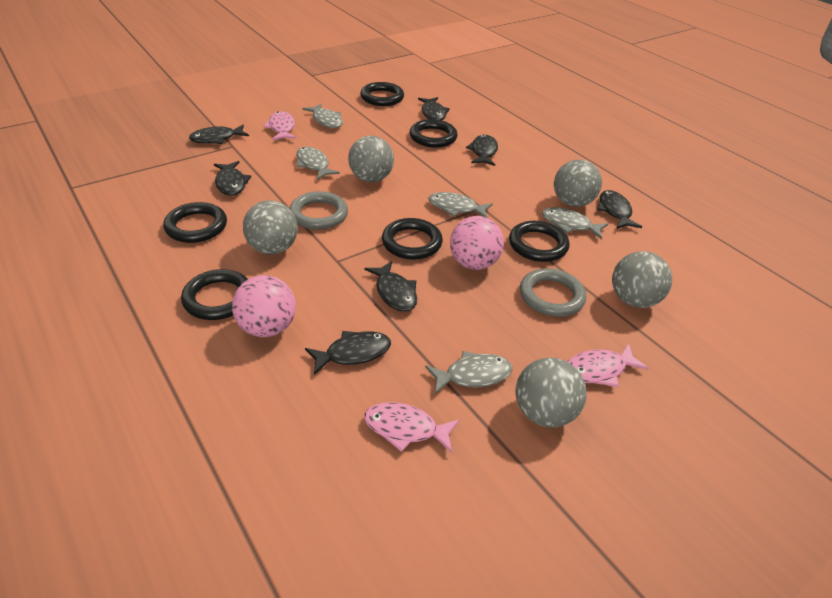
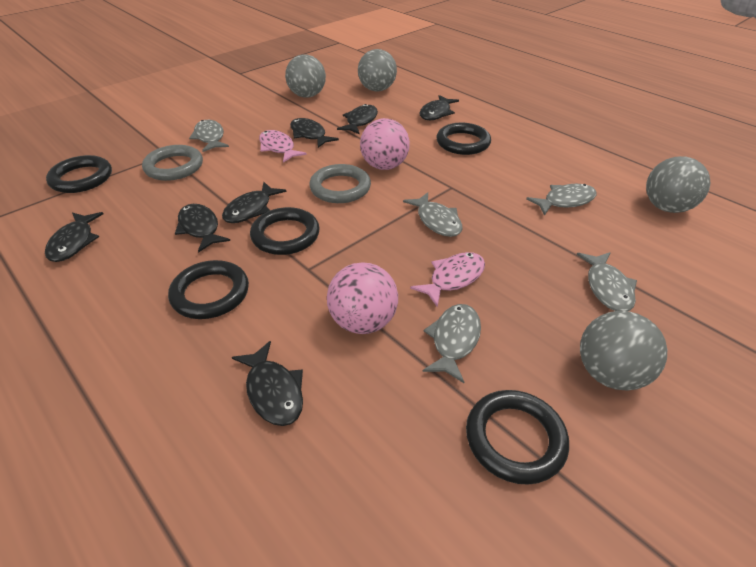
black ring: [163,202,227,243] [181,269,248,320] [360,82,404,106] [382,218,443,260] [410,119,458,148] [509,221,569,262] = 6 -> [46,155,112,193] [168,260,249,319] [250,207,320,255] [437,123,491,155] [466,390,569,485] = 5
grey ball: [243,200,298,254] [348,136,394,182] [516,358,586,428] [554,159,602,207] [612,251,672,308] = 5 -> [285,54,326,98] [358,49,397,92] [580,311,667,391] [646,156,710,213] = 4
pink fish: [263,111,296,140] [364,402,459,453] [568,344,648,387] = 3 -> [259,130,307,163] [410,252,485,307] = 2

